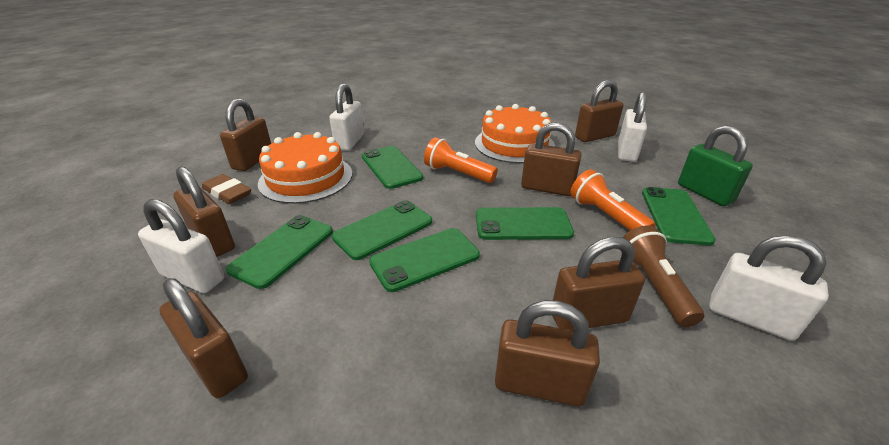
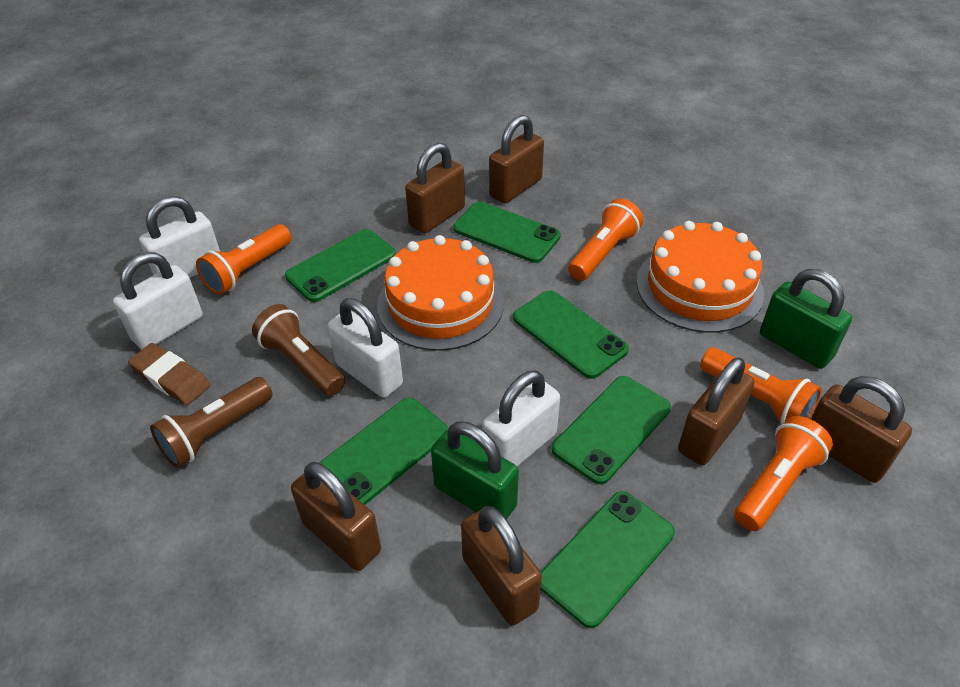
brown flashlight: [623,225,705,327] = 1 -> [150,377,273,468] [252,304,345,396] = 2
brown padlock: [159,278,248,398] [173,166,235,257] [220,99,271,171] [495,300,600,407] [521,122,582,196] [553,237,645,331] [575,80,624,142] = 7 -> [291,462,381,571] [405,143,465,234] [461,506,542,626] [489,115,544,203] [678,357,755,465] [811,376,912,483] = 6
green padlock: [678,126,753,206] = 1 -> [431,421,519,519] [760,269,852,369] = 2
orange flashlight: [424,137,498,183] [570,169,655,231] = 2 -> [196,224,291,295] [568,198,643,281] [700,347,822,424] [734,416,833,531] = 4

